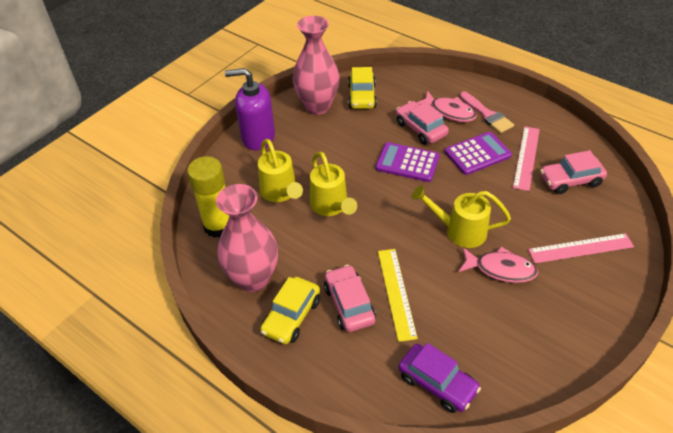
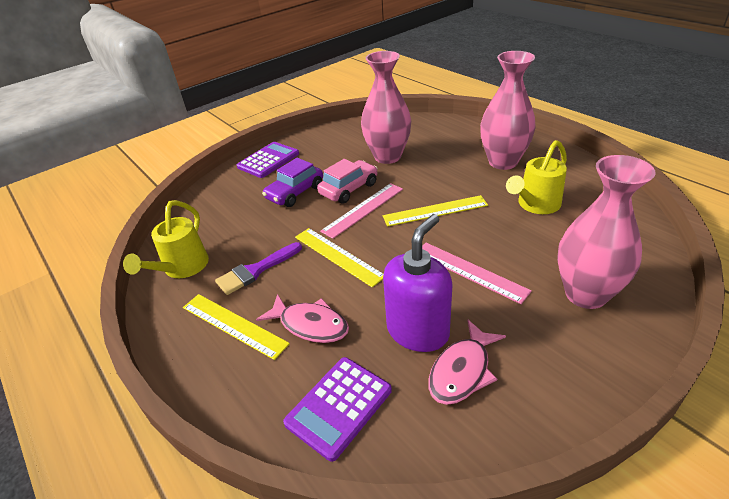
pink brush: [460,91,514,133] = 1 -> none = 0
pink car: [324,265,376,332] [396,101,449,145] [540,150,607,194] = 3 -> [317,159,378,204] = 1
pink vase: [216,184,278,292] [292,16,340,115] = 2 -> [361,51,411,164] [480,51,536,170] [557,155,655,309] = 3
purple brush: none = 0 -> [215,242,302,295] = 1
yellow car: [261,277,320,344] [348,67,377,109] = 2 -> none = 0
yellow glue stick: [187,156,229,238] = 1 -> none = 0
yellow ruler: [378,249,418,342] = 1 -> [183,294,290,360] [295,228,384,287] [383,195,488,227] = 3
yellow watering can: [258,139,303,202] [310,151,357,216] [411,185,511,248] = 3 -> [123,200,209,278] [506,140,567,214] = 2

